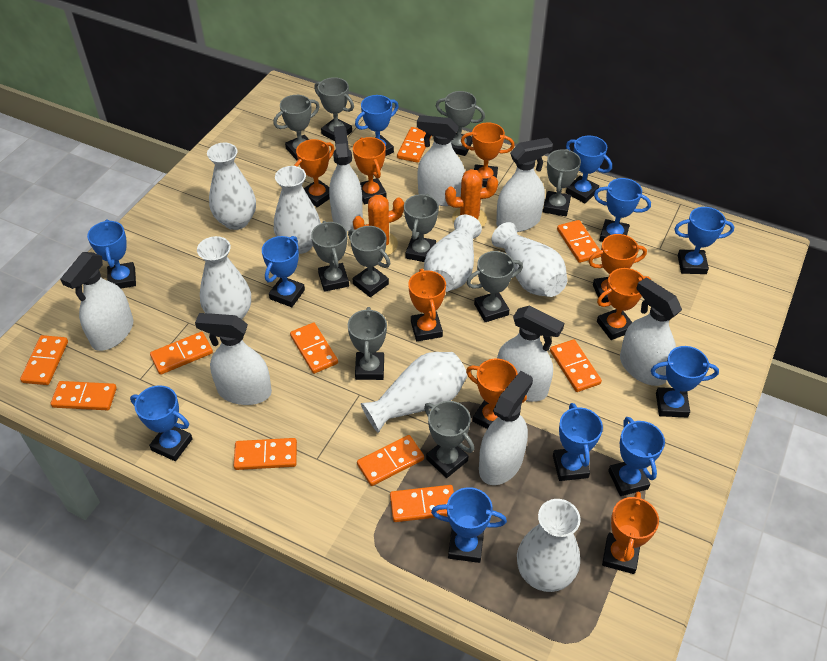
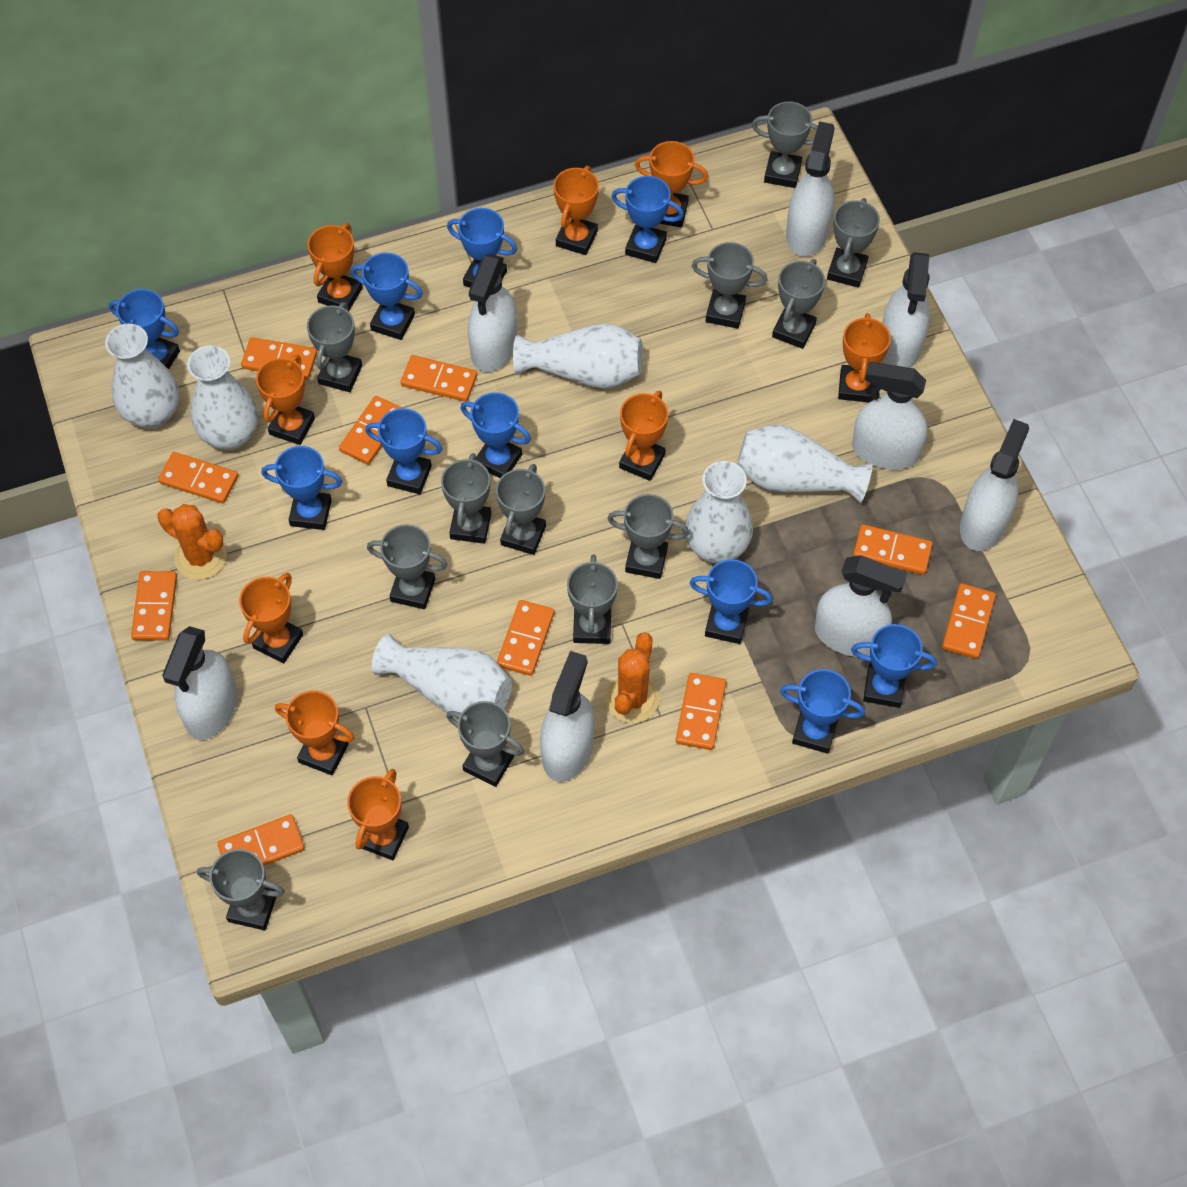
blue trophy: [87,220,136,289] [130,385,193,461] [262,236,305,307] [355,95,399,156] [431,487,507,563] [553,403,603,481] [566,136,612,203] [594,178,651,242] [608,417,665,496] [651,346,719,417] [674,207,734,274] = 11 -> [109,289,180,369] [262,446,342,530] [351,253,423,340] [365,408,442,494] [447,208,517,288] [461,392,531,478] [611,176,684,263] [690,559,772,644] [780,669,865,754] [851,624,937,708] = 10
grey trophy: [273,95,320,160] [311,221,349,292] [314,77,354,141] [348,226,391,297] [348,307,387,380] [404,194,439,262] [424,401,474,478] [436,91,485,156] [467,251,523,322] [543,149,581,216] = 10 -> [197,849,285,930] [307,302,362,392] [367,524,448,609] [441,453,491,544] [447,701,524,787] [496,464,546,555] [567,555,618,644] [607,494,689,579] [692,242,768,329] [752,101,818,188] [772,259,825,349] [827,198,880,288] = 12
orange trophy: [294,139,335,207] [353,137,387,204] [408,269,446,341] [461,122,515,187] [466,359,527,429] [588,234,647,303] [597,268,651,340] [602,492,659,574] = 8 -> [239,573,303,663] [256,355,315,445] [275,690,355,775] [307,223,362,312] [347,769,409,860] [554,166,599,255] [619,391,669,481] [635,141,708,227] [838,313,891,402] = 9
white vase: [197,236,251,319] [207,143,256,230] [274,166,321,254] [361,352,467,433] [424,215,482,292] [492,222,568,297] [517,499,581,592] = 7 -> [105,324,179,429] [187,345,258,450] [372,634,512,718] [513,323,643,389] [685,461,753,563] [737,424,873,503] = 6

